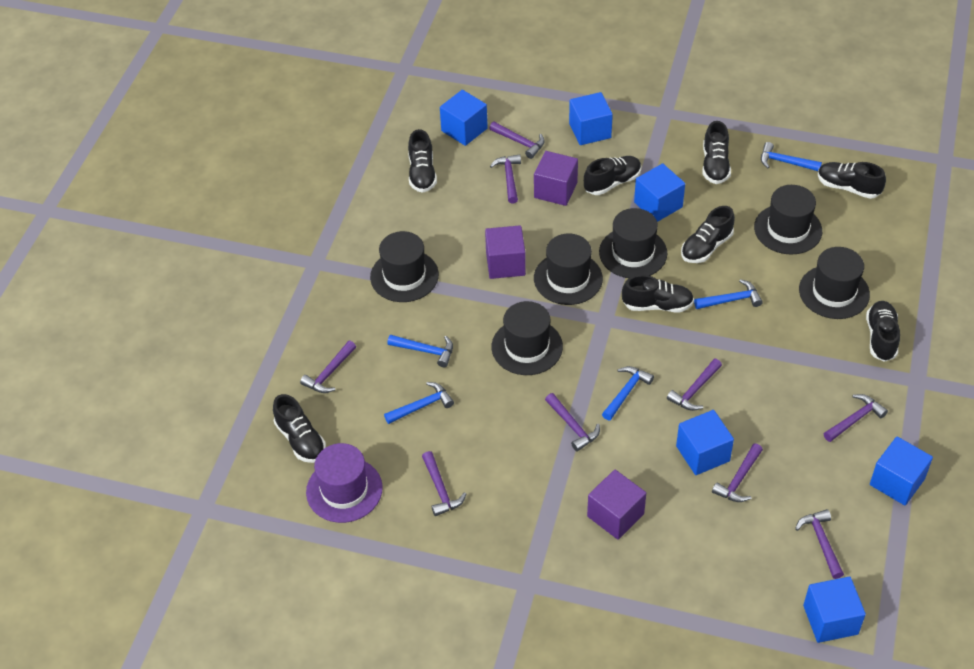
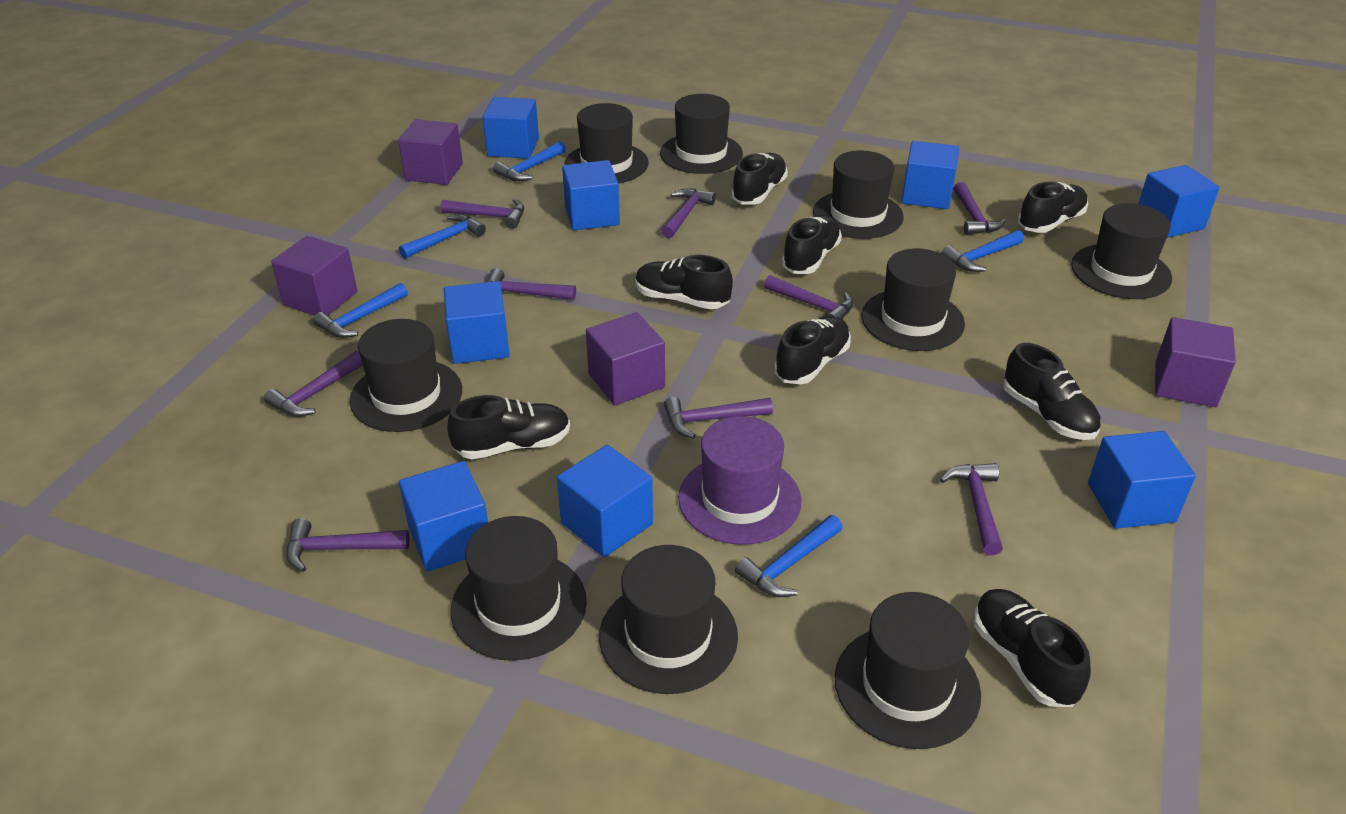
black hat: [370,231,439,302] [492,301,563,375] [534,234,603,305] [599,208,667,278] [754,185,822,255] [799,247,870,319] = 6 -> [350,319,462,432] [450,516,587,661] [565,103,649,184] [599,545,738,694] [660,94,743,174] [813,151,903,239] [834,592,981,749] [861,248,965,351] [1071,203,1172,299] = 9
blue cube: [440,90,488,146] [569,92,613,145] [634,163,685,222] [676,410,734,475] [803,577,866,643] [870,437,933,505] = 6 -> [399,461,488,572] [444,281,510,364] [483,97,539,159] [557,445,653,557] [562,160,620,230] [902,141,959,209] [1088,431,1196,529] [1138,165,1219,238] = 8
purple cube: [485,225,526,279] [534,151,578,206] [587,470,646,540] = 3 -> [271,236,358,316] [398,119,463,185] [586,312,665,405] [1155,317,1236,407] = 4

